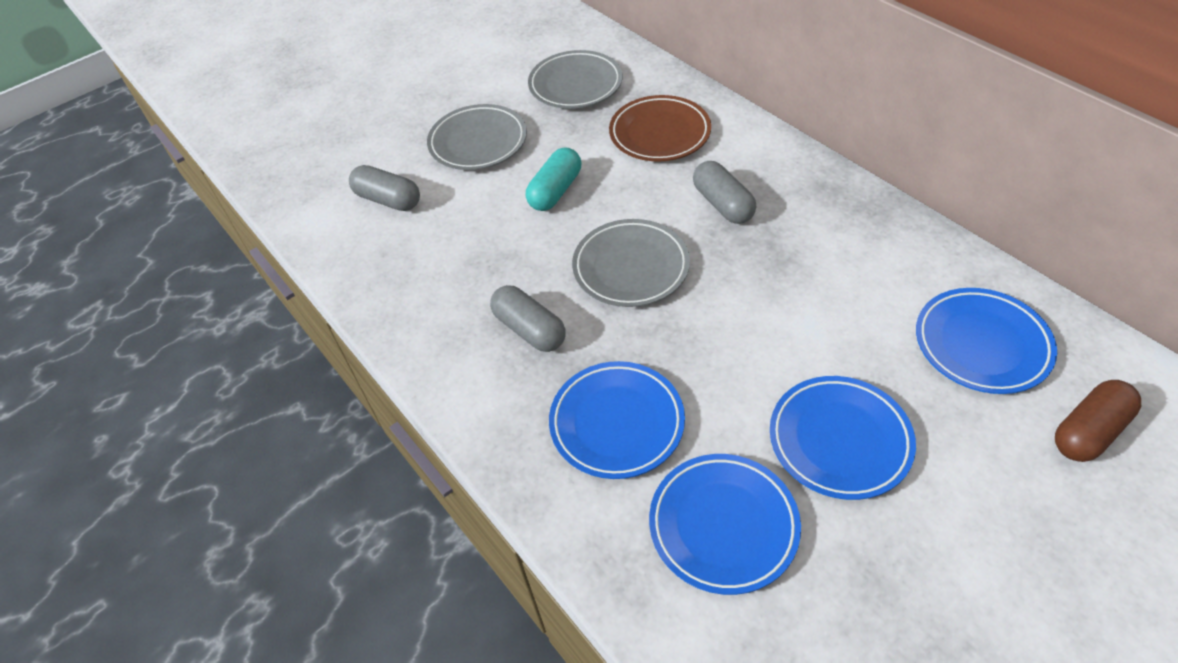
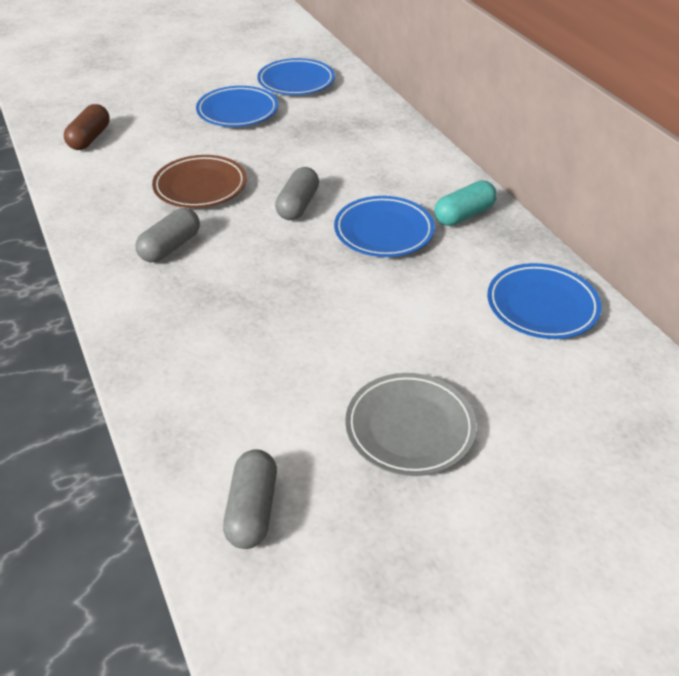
grey plate: [427,104,527,170] [528,50,622,109] [572,219,690,307] = 3 -> [345,373,477,476] = 1

